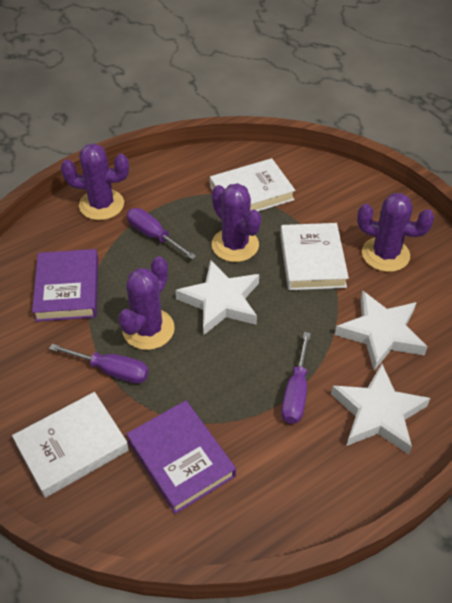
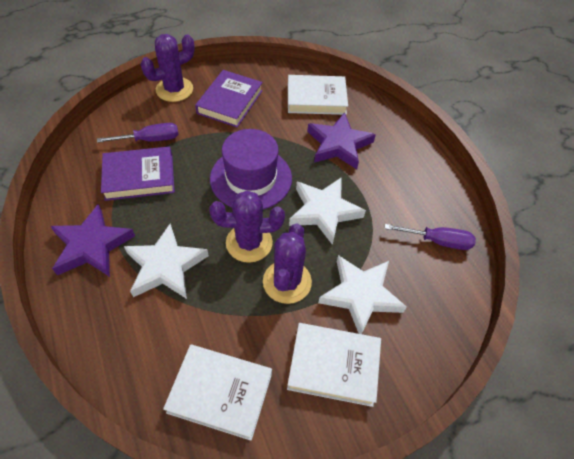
purple cactus: [61,143,129,220] [118,256,175,350] [212,183,261,262] [357,193,434,272] = 4 -> [140,34,195,102] [210,191,285,263] [263,223,312,304] = 3
purple hat: none = 0 -> [210,129,292,209] = 1
purple screwdriver: [49,344,149,384] [127,208,196,259] [281,332,311,424] = 3 -> [97,123,179,143] [384,224,476,250] = 2
purple star: none = 0 -> [50,204,135,277] [307,112,376,169] = 2

